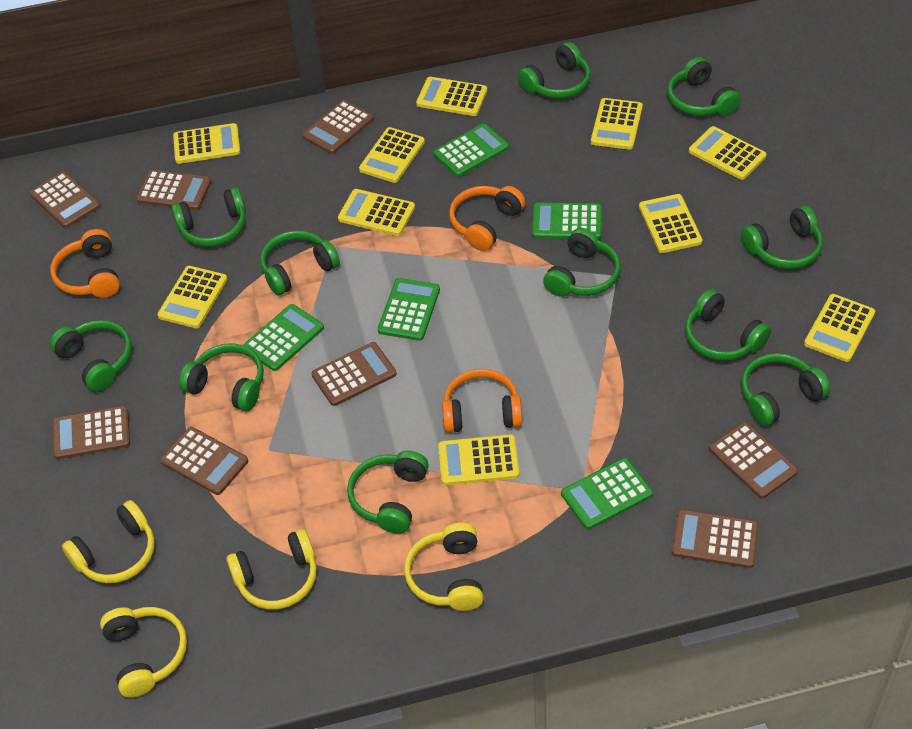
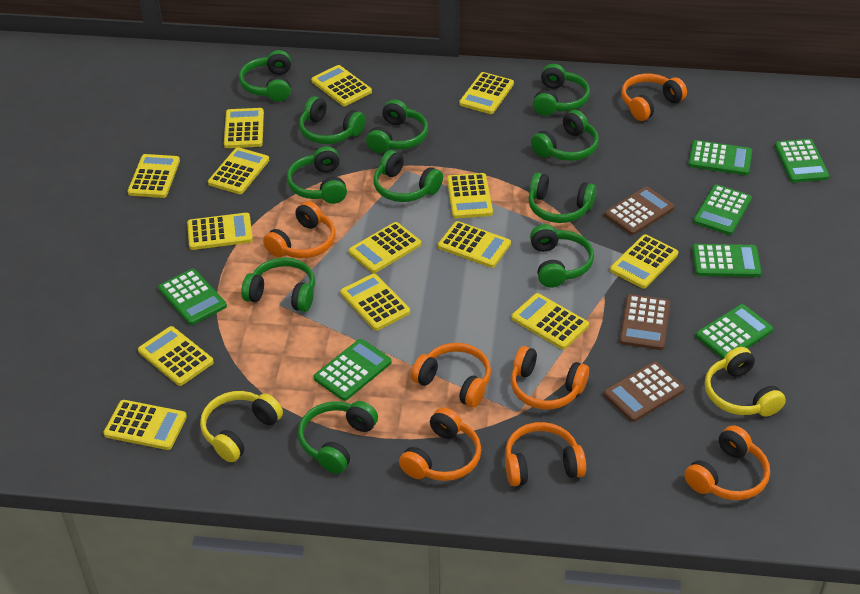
brown calculator: [30,172,100,228] [53,406,130,459] [136,170,211,210] [160,427,248,495] [302,100,374,154] [311,342,397,406] [672,509,759,568] [709,422,798,499] = 8 -> [604,186,675,235] [604,361,685,422] [620,294,670,350] = 3
green calculator: [243,304,324,371] [378,278,440,341] [433,123,509,177] [532,203,602,239] [561,458,653,529] = 5 -> [158,269,227,325] [314,339,392,401] [688,140,752,175] [692,244,762,277] [693,184,752,235] [696,304,773,359] [775,139,829,182] = 7
orange headphones: [50,229,120,298] [442,369,523,433] [449,186,526,251] = 3 -> [263,201,335,258] [399,407,481,481] [411,343,491,408] [505,422,586,486] [511,346,589,409] [621,74,687,121] [685,425,770,500] = 7
yellow calculator: [157,266,228,328] [173,123,240,164] [338,189,415,236] [359,127,425,183] [416,77,487,116] [438,434,519,485] [591,98,643,150] [639,194,702,253] [689,126,766,180] [804,294,875,362] = 10 -> [103,400,187,450] [128,154,180,198] [138,326,214,386] [187,213,253,250] [208,147,269,194] [224,108,264,148] [311,65,372,106] [340,274,410,331] [349,222,421,273] [438,221,511,268] [447,173,493,218] [459,72,514,114] [511,293,589,349] [610,234,678,289] = 14
yellow headphones: [62,500,155,583] [100,607,187,697] [226,529,317,610] [404,523,484,611] = 4 -> [200,391,283,462] [705,347,786,417] = 2

